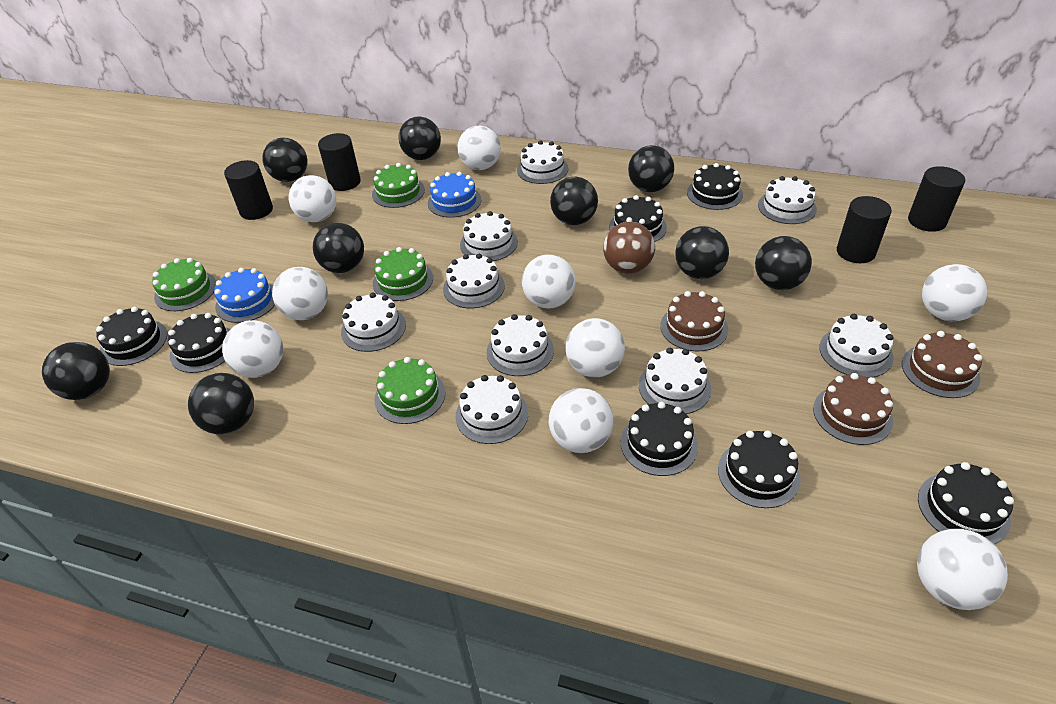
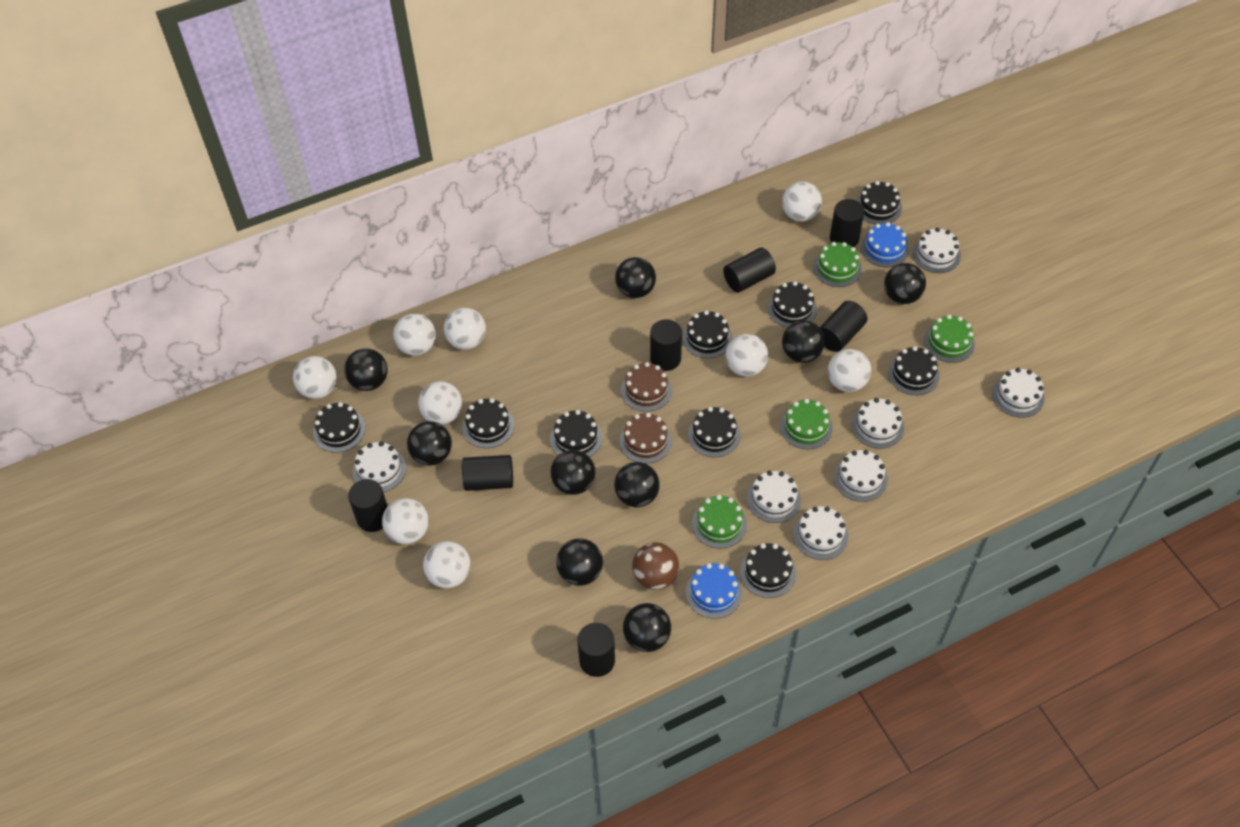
black cake: [96,307,168,366] [168,313,231,373] [609,195,667,242] [621,402,698,476] [687,163,743,210] [718,430,801,508] [918,462,1014,544] = 7 -> [313,402,366,453] [462,398,514,448] [550,410,602,457] [682,310,732,358] [688,407,741,457] [740,543,796,598] [767,281,817,328] [856,181,902,225] [888,346,940,395] = 9
black cylinder: [224,160,273,220] [318,133,361,191] [837,196,892,263] [908,166,965,232] = 4 -> [348,479,388,532] [462,455,513,491] [577,623,615,677] [650,319,682,371] [723,248,776,293] [820,301,867,352] [830,199,864,247] = 7
brown cake: [660,291,728,351] [813,373,893,445] [902,331,982,398] = 3 -> [619,413,672,464] [621,362,672,412] = 2
white cake: [341,293,406,352] [443,254,505,308] [455,375,528,444] [460,211,518,261] [487,314,554,376] [517,141,569,184] [639,348,712,414] [758,176,817,224] [819,314,894,378] = 9 -> [353,441,406,492] [747,471,801,523] [793,507,848,560] [834,450,888,502] [851,398,904,449] [912,228,961,273] [992,368,1045,418] = 7

